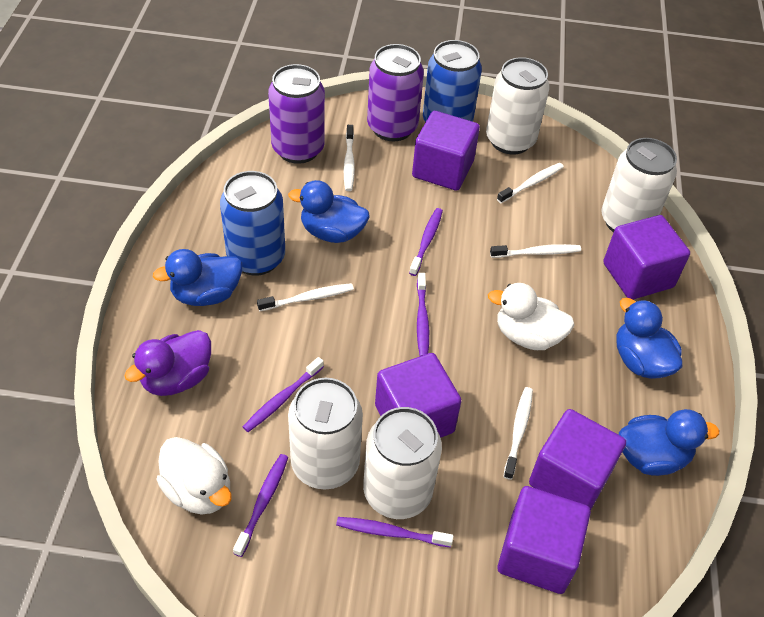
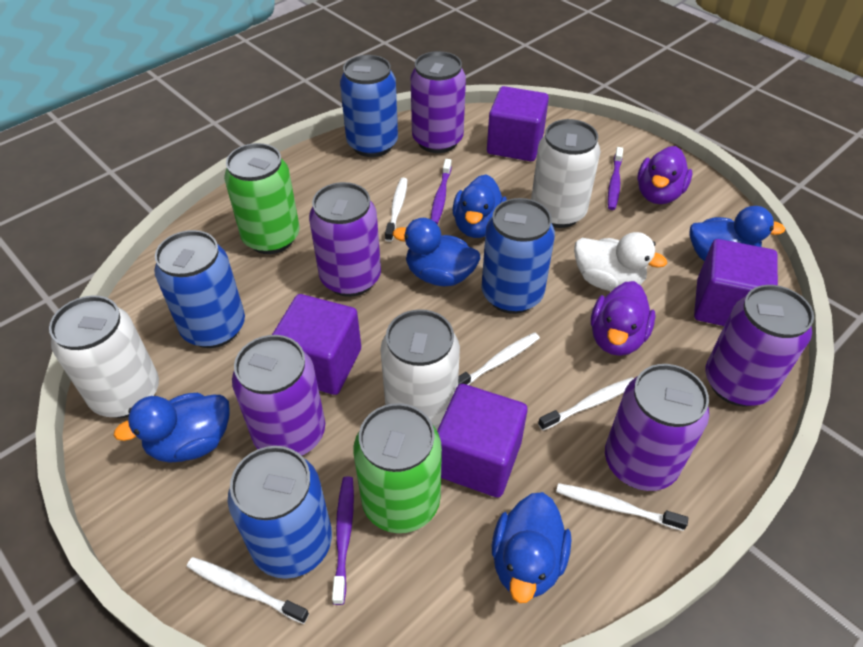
blue can: [220,171,285,276] [423,40,482,122] = 2 -> [154,230,245,348] [228,446,332,579] [340,55,398,157] [481,198,555,314] = 4
blue duck: [153,249,242,306] [288,180,370,243] [616,298,682,379] [619,409,719,476] = 4 -> [114,393,230,463] [393,218,480,286] [452,174,507,238] [492,492,571,603] [690,206,785,261] = 5
green can: none = 0 -> [224,143,299,254] [354,403,442,533] = 2
purple can: [268,64,325,164] [367,44,424,141] = 2 -> [232,335,325,456] [309,182,381,297] [411,51,466,153] [605,364,709,491] [705,285,814,406] = 5
purple cube: [375,353,461,438] [412,111,480,191] [497,486,591,594] [529,409,626,511] [603,215,690,300] = 5 -> [272,294,361,395] [437,384,527,498] [487,86,549,161] [694,239,778,326] = 4
purple duck: [124,330,211,396] = 1 -> [591,281,656,356] [637,146,692,204] = 2
purple toothbrush: [233,454,288,557] [243,357,324,432] [336,517,454,547] [409,208,443,276] [417,273,429,356] = 5 -> [332,476,354,605] [431,159,452,224] [608,147,623,210] = 3
white can: [288,378,363,489] [363,407,442,519] [486,57,550,155] [601,138,677,233] = 4 -> [49,295,159,418] [380,309,460,429] [531,119,600,228] = 3
white duck: [157,437,232,515] [488,283,574,350] = 2 -> [574,232,667,291] = 1

